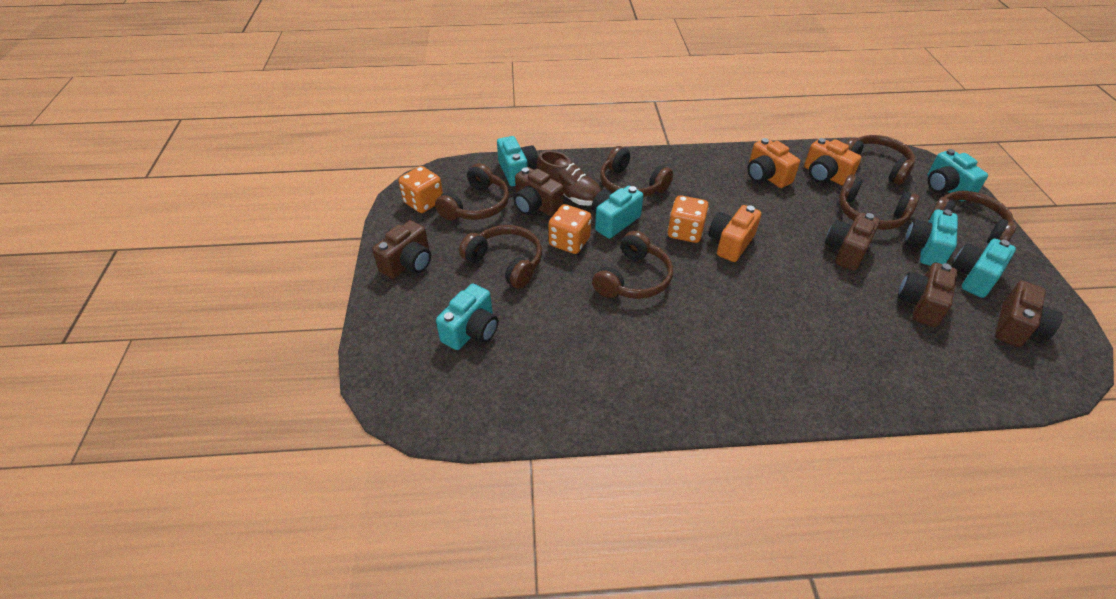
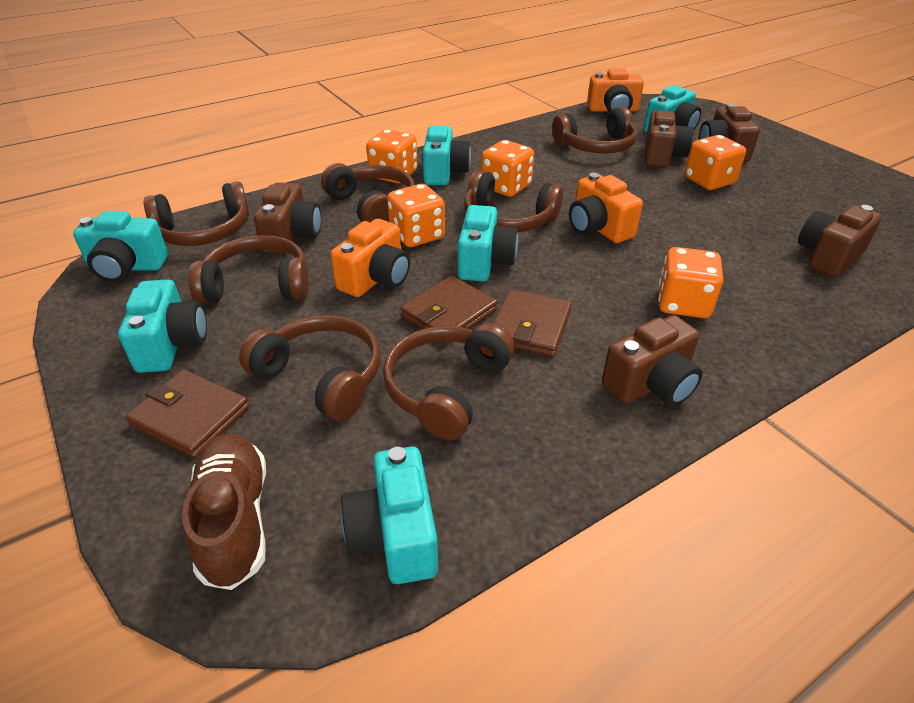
brown wallet: none = 0 -> [126,370,249,458] [400,276,498,344] [493,289,572,357] = 3
orange dice: [399,166,443,213] [548,204,591,254] [668,195,709,243] = 3 -> [366,129,418,183] [387,184,445,247] [481,140,534,197] [658,247,723,318] [685,135,746,190] = 5

